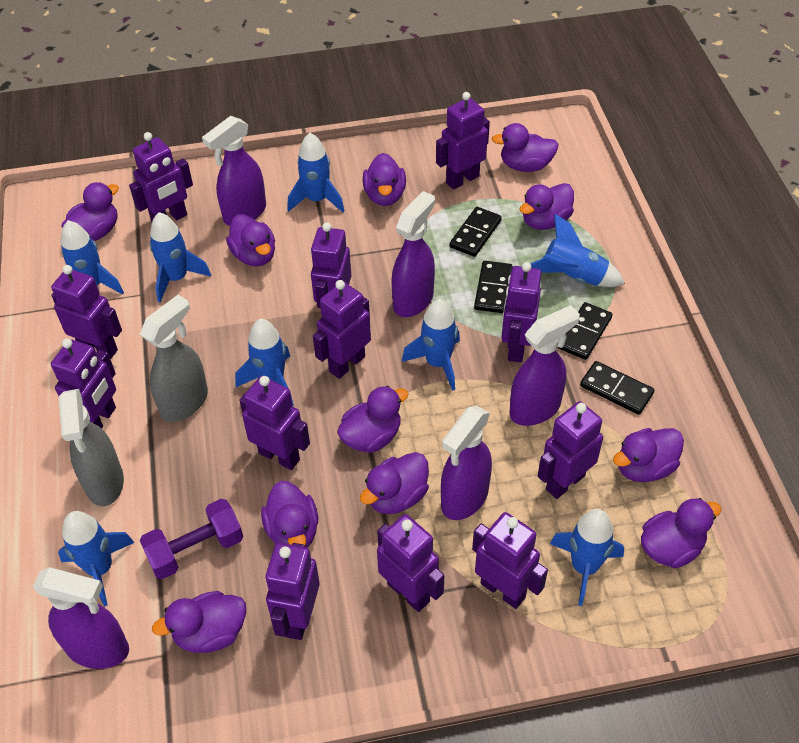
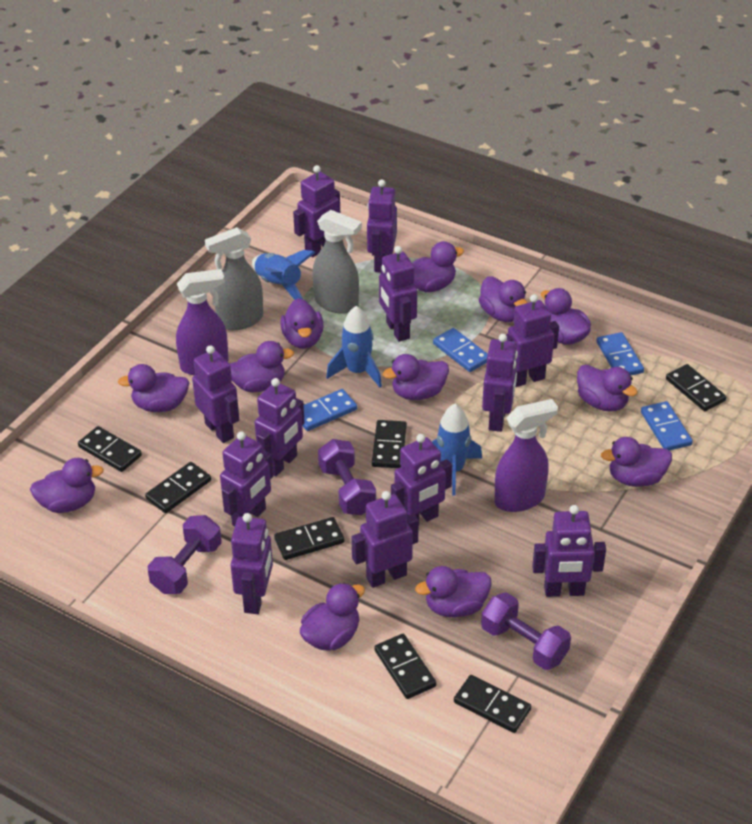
black domino: [450,207,502,257] [474,261,513,313] [558,302,612,360] [580,361,654,415] = 4 -> [78,426,142,472] [145,462,211,513] [274,517,344,560] [372,420,407,468] [374,634,436,699] [454,675,531,733] [666,364,726,411] = 7
blue domino: none = 0 -> [302,389,357,431] [433,328,488,372] [597,332,644,376] [641,401,693,451] = 4
blue rocket: [58,511,135,606] [61,220,124,295] [149,212,211,303] [235,319,294,406] [287,133,344,212] [402,299,460,391] [530,214,625,287] [550,509,624,606] = 8 -> [252,250,315,300] [326,306,382,388] [432,404,482,496] = 3
purple duck: [61,182,119,241] [152,591,246,653] [226,214,275,267] [261,481,318,548] [337,386,409,453] [360,452,429,514] [363,153,406,206] [492,123,559,172] [519,183,574,230] [613,428,684,482] [641,498,721,568] = 11 -> [30,458,104,513] [118,364,190,412] [230,341,294,392] [280,298,324,349] [300,583,365,651] [383,354,449,400] [412,241,464,292] [415,566,492,617] [479,276,527,322] [541,288,591,345] [577,365,638,412] [601,437,672,487] = 12
purple dumbbell: [140,499,243,579] = 1 -> [148,515,222,594] [318,439,376,515] [481,592,571,670] = 3
purple spray bottle: [33,567,129,669] [202,116,266,226] [391,191,435,317] [441,406,492,520] [509,305,580,426] = 5 -> [176,269,229,375] [494,399,558,512] = 2

